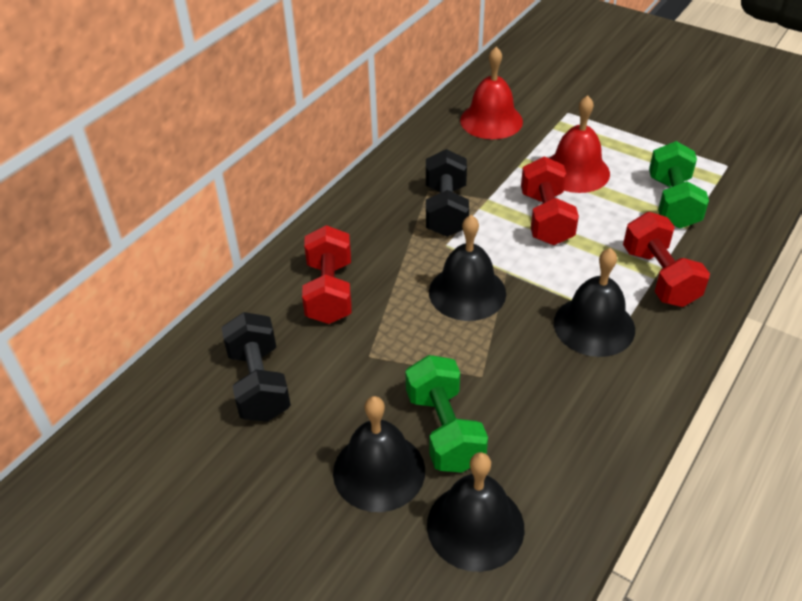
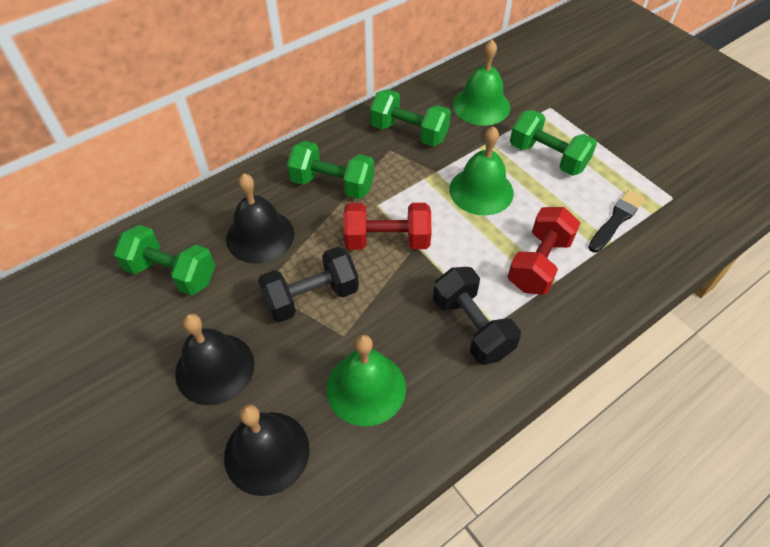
black bell: [333,396,425,512] [427,452,524,572] [429,215,506,321] [554,248,635,357] = 4 -> [175,314,255,405] [224,405,309,496] [226,174,294,264] = 3
black brush: none = 0 -> [588,190,645,252] = 1
green bell: none = 0 -> [326,335,406,426] [449,126,514,216] [453,40,510,126] = 3
green dumbbell: [405,355,488,473] [649,141,709,228] = 2 -> [114,225,215,295] [287,141,374,199] [370,89,451,146] [510,110,597,176] = 4
red bell: [460,47,523,139] [549,95,610,193] = 2 -> none = 0
red dumbbell: [302,225,352,324] [521,156,579,245] [623,212,710,307] = 3 -> [343,203,431,250] [507,207,580,295] = 2

